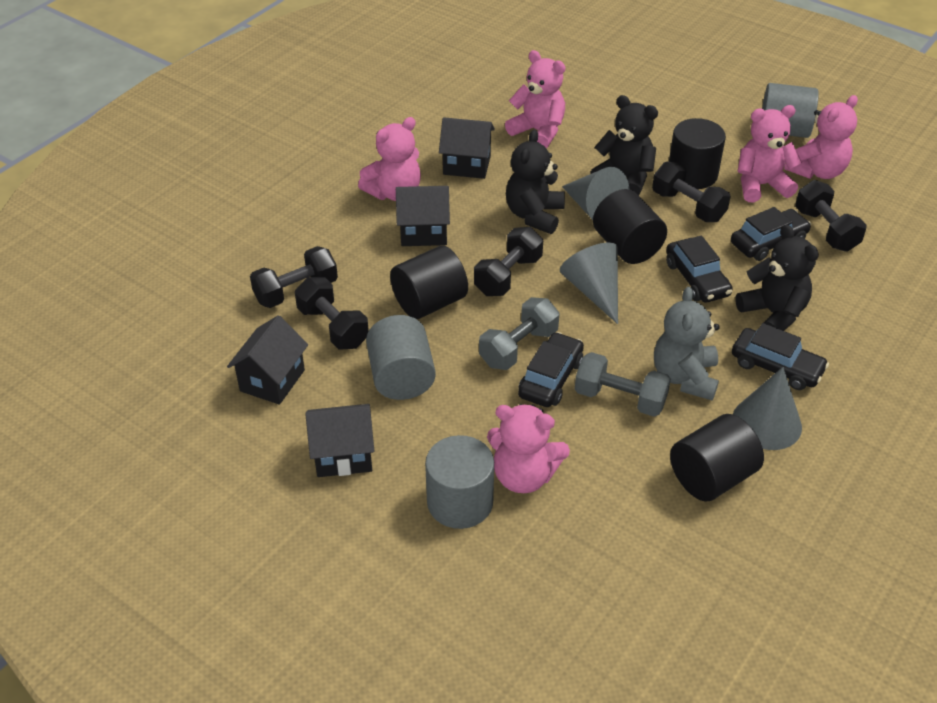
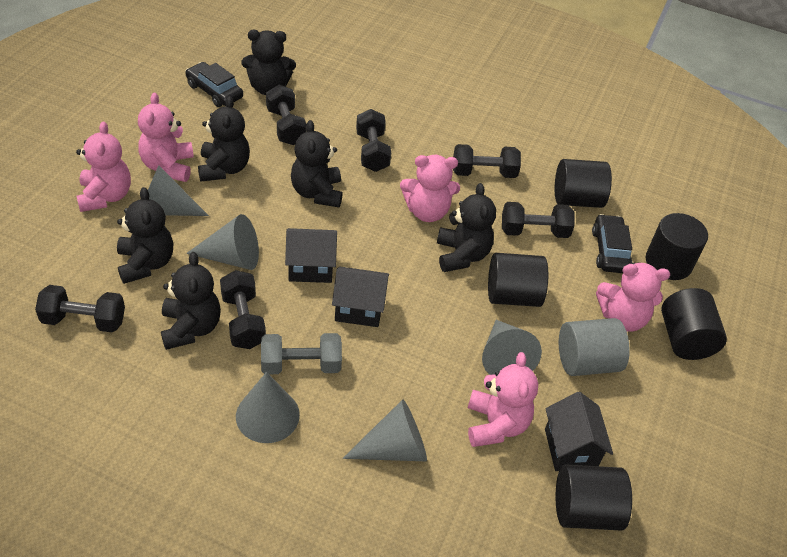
black car: [518,332,584,407] [666,236,733,303] [731,207,811,261] [732,323,829,390] = 4 -> [185,62,243,107] [592,214,632,273] = 2
black cylinder: [390,245,468,319] [593,189,667,264] [669,118,726,189] [670,414,764,502] = 4 -> [488,253,548,307] [555,159,612,208] [556,464,632,531] [646,213,708,280] [661,288,727,360] = 5
black dumbbell: [250,246,338,308] [295,277,369,349] [474,227,543,296] [652,162,731,222] [795,180,867,252] = 5 -> [35,285,125,332] [220,270,266,349] [266,85,307,145] [356,109,391,172] [453,144,521,178] [502,202,575,238] = 6
black house: [227,315,308,405] [305,404,374,477] [396,186,450,246] [439,117,495,179] = 4 -> [285,228,337,283] [332,267,389,327] [545,392,613,471] = 3
black teddy bear: [506,129,565,234] [590,95,658,195] [735,224,819,331] = 3 -> [117,187,173,284] [161,252,221,350] [198,96,250,181] [241,30,296,95] [291,120,343,207] [437,183,496,272] = 6
grey cone: [560,242,618,324] [562,167,629,220] [733,367,802,450] = 3 -> [148,165,209,216] [186,214,259,270] [236,372,300,443] [343,399,427,461] [482,320,542,375] = 5
grey cylinder: [366,315,436,400] [425,435,494,529] [762,83,819,138] = 3 -> [559,318,630,376] = 1
grey dumbbell: [479,297,560,370] [575,352,671,417] = 2 -> [261,333,342,374] = 1
grey teddy bear: [654,287,720,400] = 1 -> none = 0

